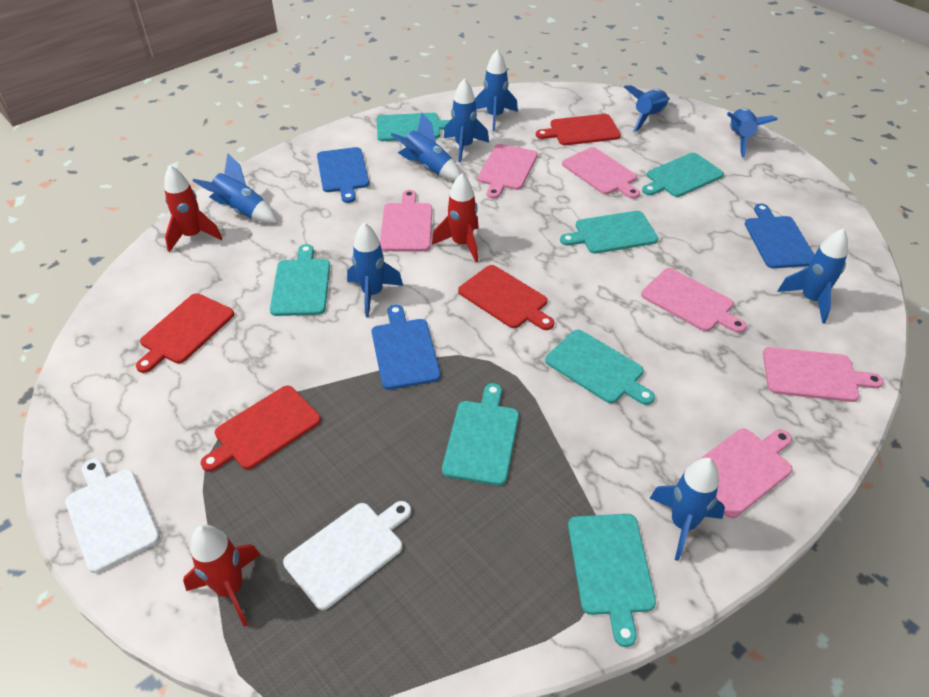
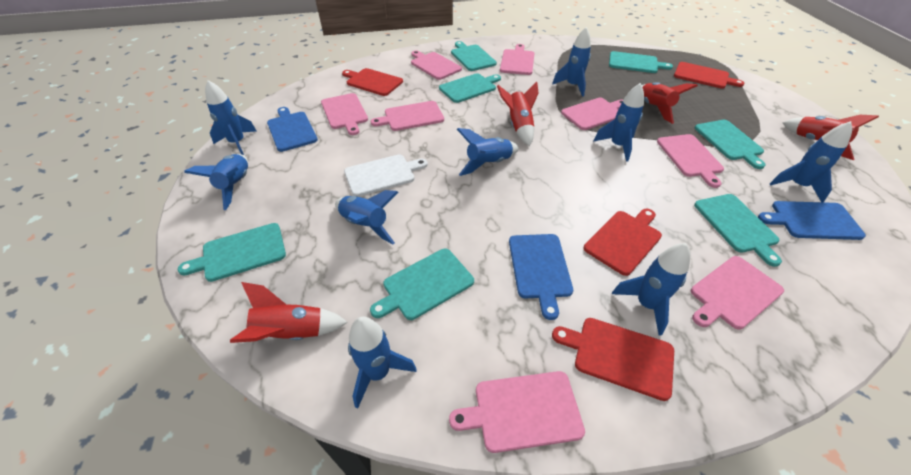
pink cutting board: [380,190,432,251] [478,144,538,199] [562,147,640,199] [641,268,747,333] [700,429,793,518] [763,347,884,402] = 6 -> [321,93,368,135] [371,101,444,131] [411,51,462,80] [449,371,585,453] [500,44,535,75] [561,98,623,130] [657,134,724,188] [691,256,784,330] = 8
red rocket: [164,165,222,252] [183,525,260,627] [432,173,479,262] = 3 -> [230,282,348,343] [497,81,539,146] [642,82,698,124] [783,115,879,160] = 4
white cutting board: [65,459,160,573] [283,501,411,610] = 2 -> [344,154,428,197] = 1

